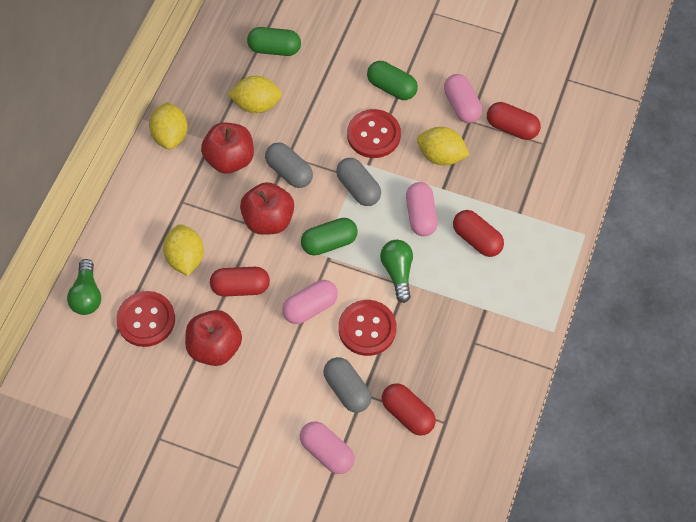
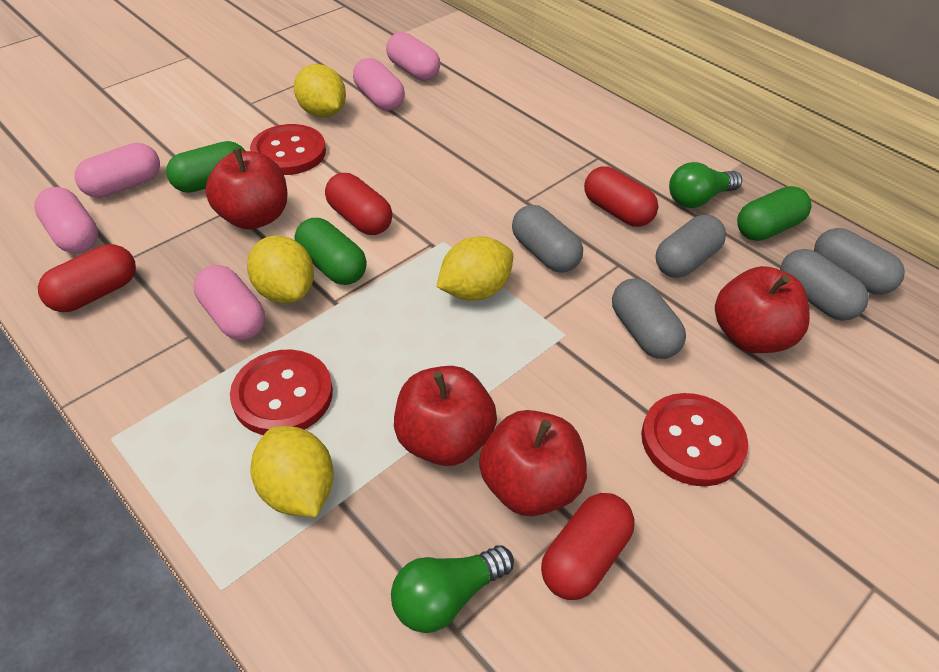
grey capsule: [265,142,313,188] [323,357,371,413] [336,158,381,206] = 3 -> [512,205,583,273] [612,278,686,359] [655,215,726,278] [780,249,869,321] [814,228,905,295] = 5
pink capsule: [282,280,338,324] [300,421,354,474] [406,182,438,236] [444,74,482,123] = 4 -> [34,187,98,253] [75,143,160,198] [194,265,265,340] [353,58,405,111] [386,32,440,81] = 5
red apple: [185,310,242,366] [201,122,254,174] [240,182,294,235] = 3 -> [205,148,288,230] [394,366,497,466] [479,410,587,516] [715,266,810,353] = 4

